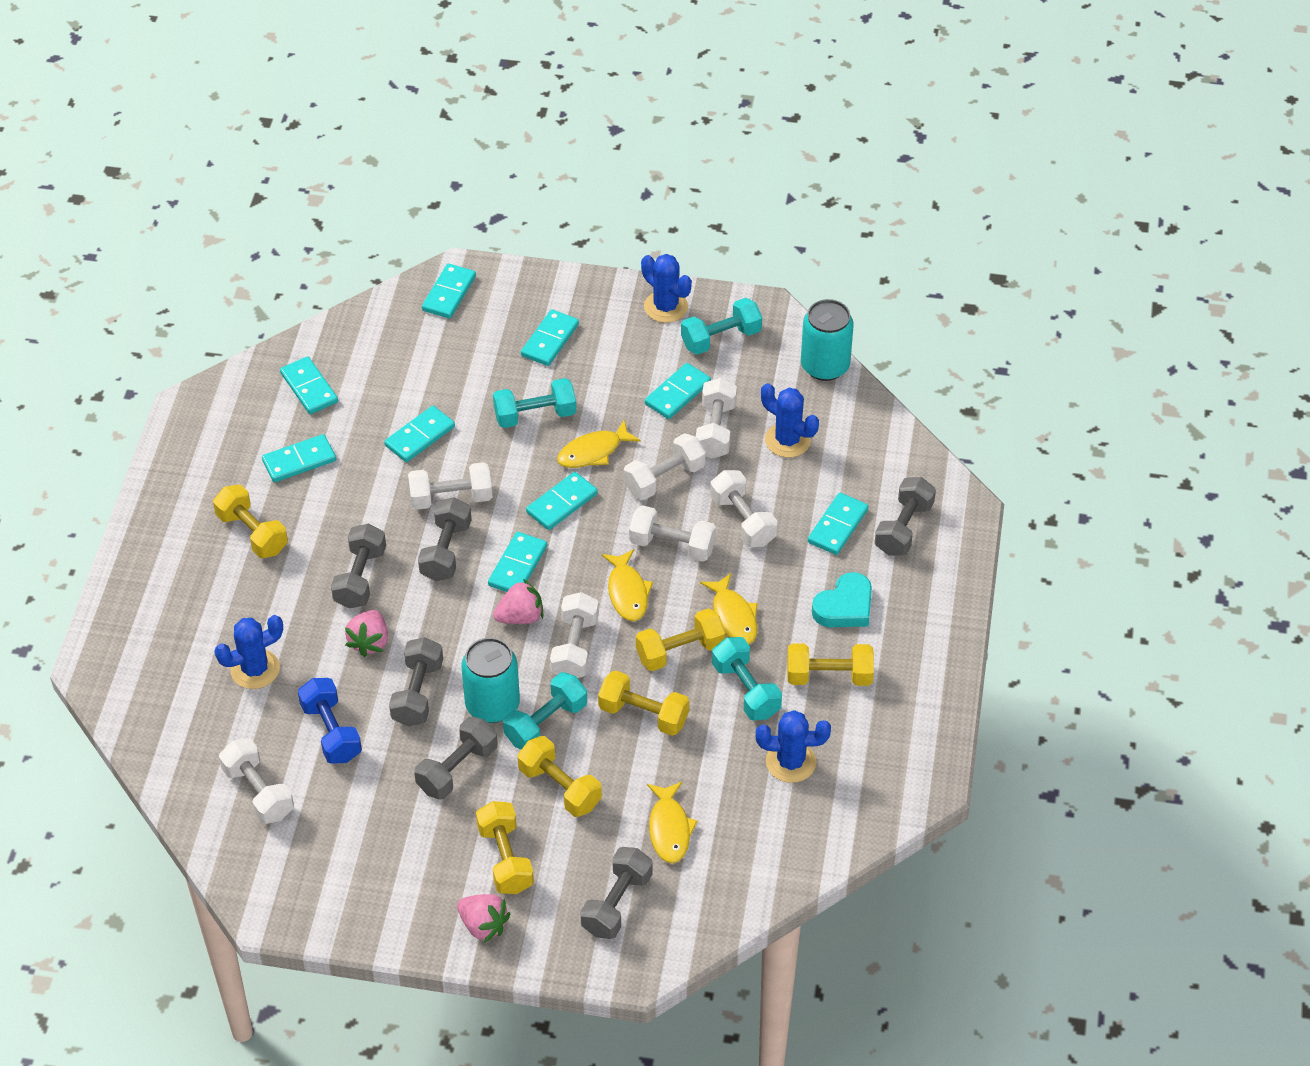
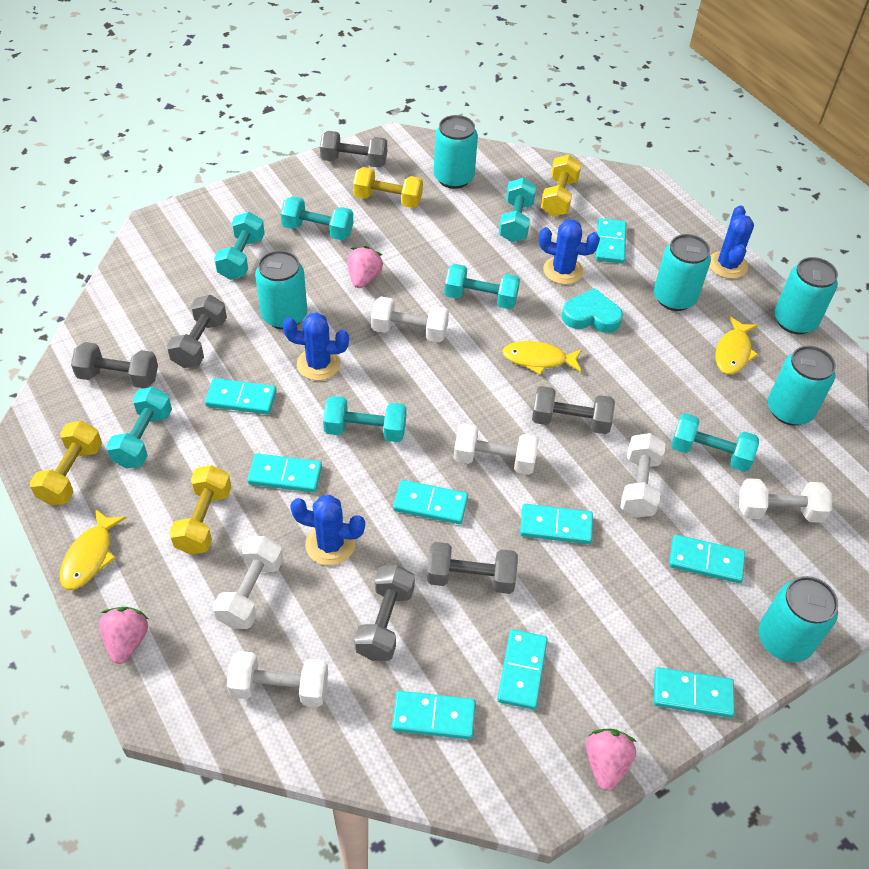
blue dumbbell: [298,678,362,764] = 1 -> none = 0
turquoise can: [461,638,520,723] [801,299,854,381] = 2 -> [255,250,307,329] [434,115,478,189] [654,234,711,311] [758,576,838,662] [768,346,836,426] [774,257,838,335] = 6
turquoise dumbbell: [493,378,576,428] [503,672,587,750] [681,298,762,355] [712,637,782,720] = 4 -> [106,387,172,468] [214,212,265,280] [280,196,353,240] [323,396,407,442] [444,264,520,309] [499,178,536,242] [671,413,759,472] = 7
white dumbbell: [219,738,294,824] [408,462,492,510] [550,592,599,678] [624,433,706,500] [629,505,716,562] [696,378,737,459] [710,470,778,547] = 7 -> [213,536,283,629] [227,651,328,707] [371,297,449,342] [454,423,539,475] [620,433,666,518] [739,478,832,523] = 6
yellow dumbbell: [213,485,288,558] [476,801,534,894] [517,736,602,817] [598,670,689,736] [636,608,725,671] [787,643,874,686] = 6 -> [30,421,102,505] [169,465,231,554] [353,167,423,208] [541,155,581,217] = 4
yellow fish: [557,420,641,468] [602,549,653,621] [647,782,698,863] [700,573,758,645] = 4 -> [60,509,127,590] [502,341,582,375] [715,316,759,374] = 3

